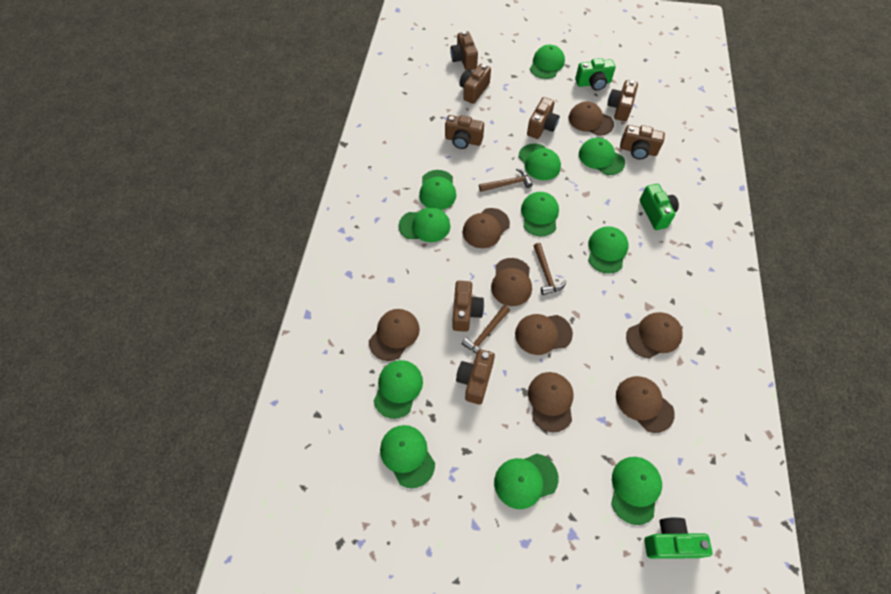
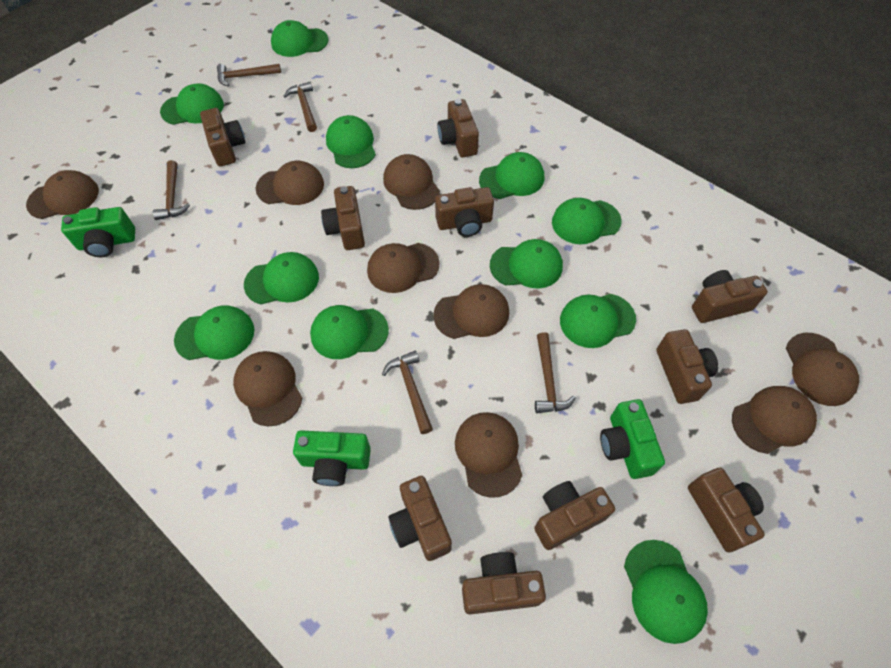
brown camera: [445,115,484,149] [450,31,478,70] [452,281,484,332] [456,349,495,405] [459,64,491,104] [527,97,559,139] [607,80,638,121] [620,125,665,159] = 8 -> [200,108,245,166] [321,186,365,250] [388,476,452,561] [435,187,494,237] [437,99,479,158] [462,552,546,614] [534,481,615,550] [656,329,718,404] [688,468,765,552] [692,270,768,323] = 10
brown cap: [369,309,420,361] [463,208,510,248] [491,258,532,306] [515,314,573,355] [528,372,574,433] [568,102,614,136] [616,376,675,433] [626,312,683,359] = 8 -> [26,170,99,219] [233,351,303,426] [256,161,324,205] [367,243,440,293] [383,154,440,210] [433,284,509,339] [455,412,522,498] [732,386,817,454] [786,333,859,406] = 9
brown hammer: [462,305,510,354] [479,168,533,192] [534,243,566,295] = 3 -> [153,160,190,220] [217,64,281,87] [284,81,317,132] [382,351,433,434] [535,332,576,413] = 5

